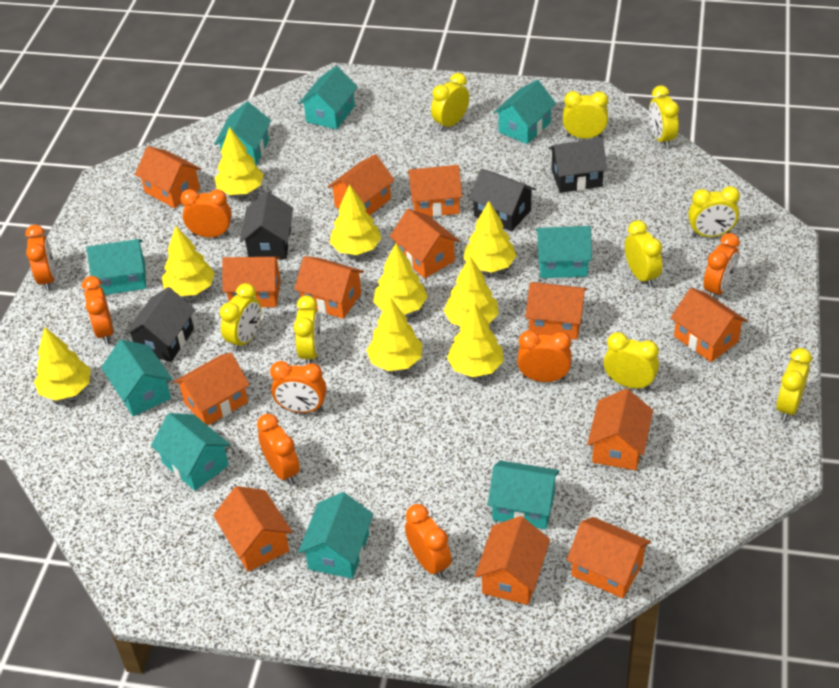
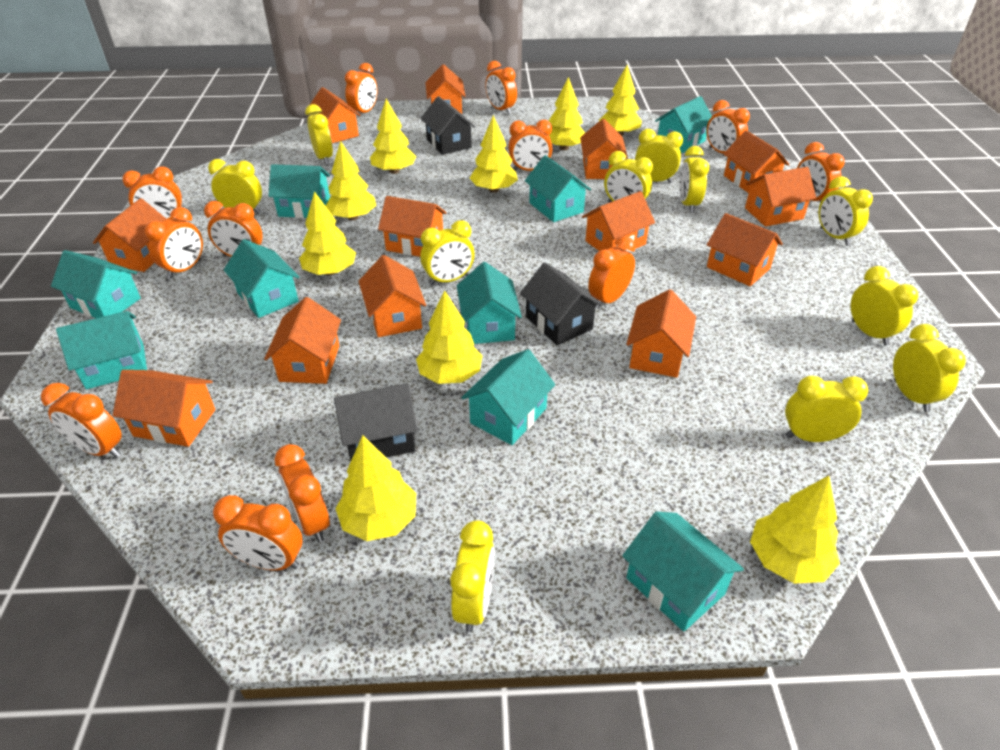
black house: [125,287,195,362] [240,191,293,259] [469,168,536,232] [548,138,608,193] = 4 -> [334,384,417,461] [421,96,476,155] [520,262,602,345] = 3
orange clock: [25,225,55,291] [82,276,114,344] [181,189,232,237] [257,414,300,485] [270,361,327,413] [405,504,452,579] [517,330,572,382] [703,233,740,298] = 8 -> [41,383,122,458] [122,167,182,219] [144,207,203,279] [204,201,263,257] [213,495,303,571] [275,444,330,542] [345,63,377,118] [485,61,517,114] [508,120,553,171] [588,236,636,309] [706,100,750,154] [797,142,845,203] = 12
yellow clock: [220,283,261,352] [293,296,321,364] [431,73,469,132] [563,91,608,139] [604,332,659,390] [625,220,662,287] [649,85,679,148] [688,186,740,237] [776,348,812,421] = 9 -> [208,159,262,214] [305,104,333,165] [420,220,475,285] [450,520,494,632] [604,151,653,203] [635,129,683,183] [679,146,709,213] [785,376,868,442] [819,176,873,246] [851,266,918,346] [893,324,966,412] = 11

